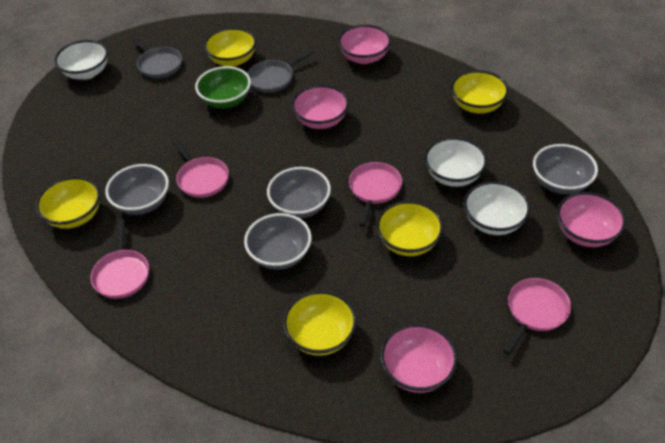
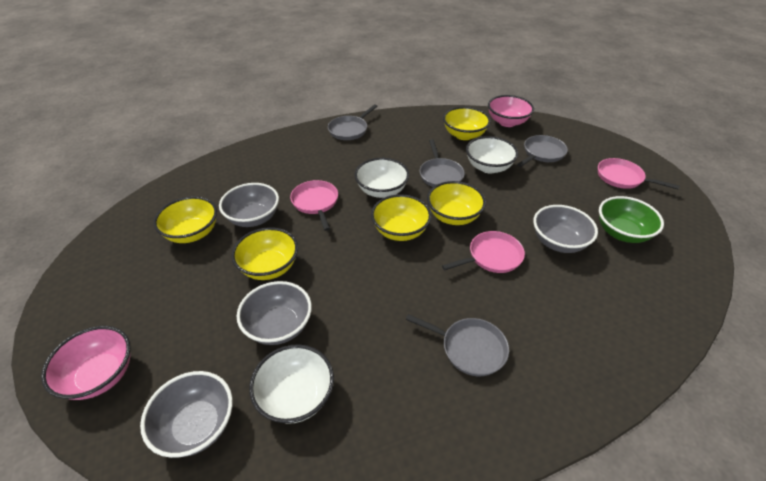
grey pan: [129,35,182,78] [247,49,315,93] = 2 -> [328,104,378,140] [406,314,509,376] [420,139,465,187] [517,135,568,167] = 4
pink bowl: [291,85,349,129] [338,25,391,64] [380,323,458,393] [557,192,626,247] = 4 -> [41,326,131,400] [488,95,534,127] = 2
pink pan: [90,219,149,299] [172,138,229,198] [349,162,402,227] [503,278,571,355] = 4 -> [290,180,338,231] [442,231,525,273] [598,158,680,189] = 3

